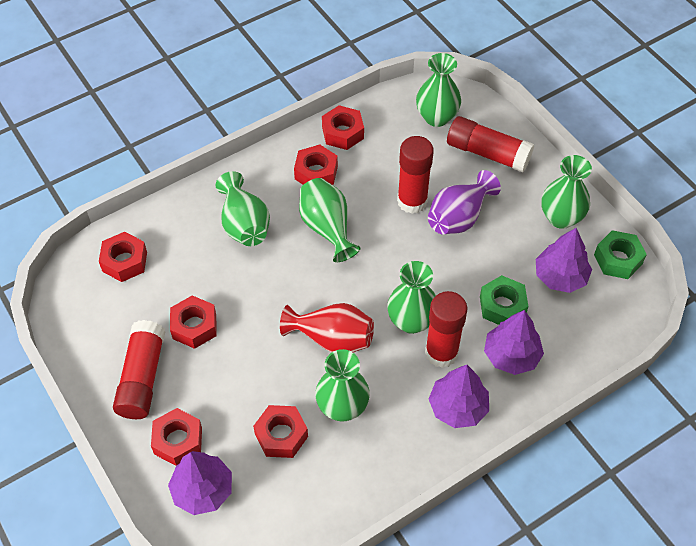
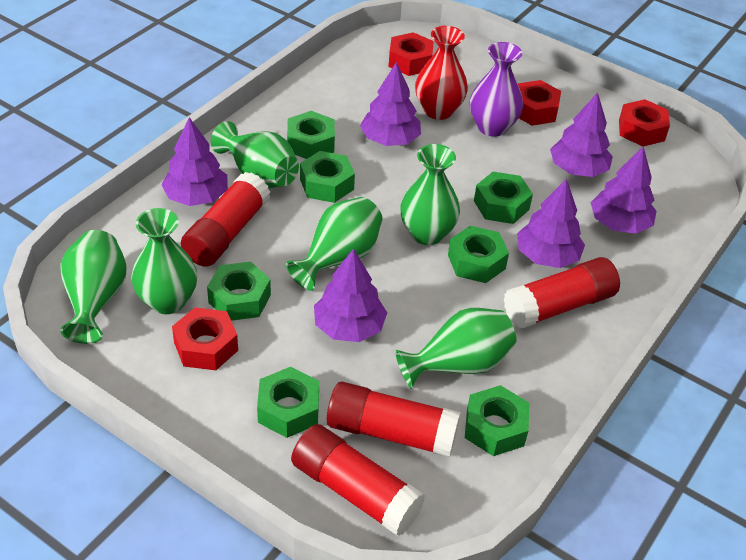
green nut: [480,275,528,325] [594,230,647,279] = 2 -> [207,262,271,321] [257,367,319,438] [287,111,335,159] [300,151,355,203] [448,226,509,283] [465,385,529,456] [474,172,533,224] = 7
purple tree: [168,451,232,515] [429,365,489,428] [484,310,544,375] [536,228,592,293] = 4 -> [161,117,228,206] [314,248,387,342] [360,62,421,146] [517,179,585,268] [550,93,613,177] [591,146,657,234] = 6
red nut: [99,232,147,282] [151,408,202,466] [170,296,217,349] [253,405,308,458] [294,145,338,185] [322,105,364,150] = 6 -> [172,307,238,370] [389,32,434,76] [518,80,561,126] [619,99,670,146] = 4

